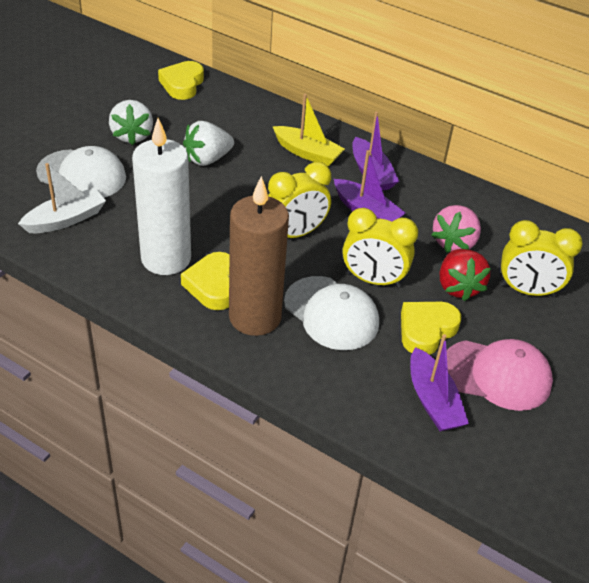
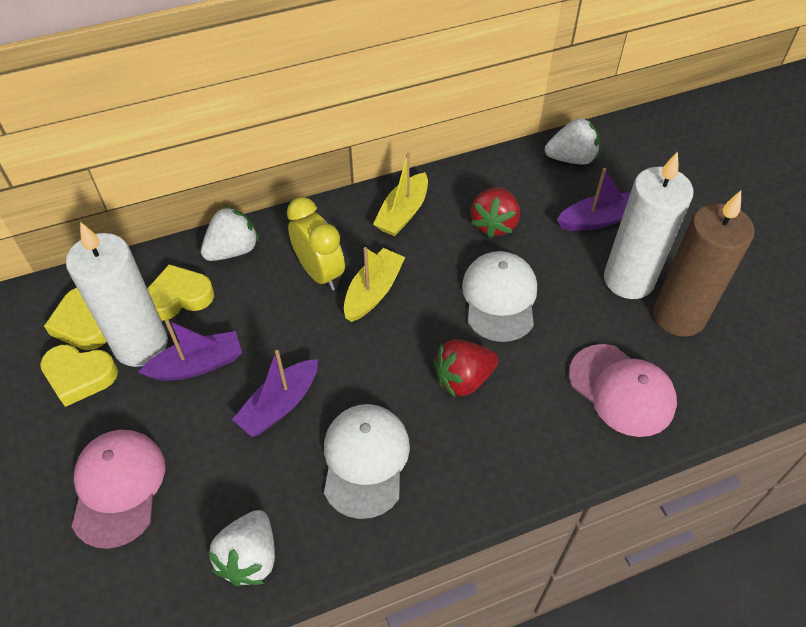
pink cap: [447,339,553,411] = 1 -> [72,430,165,549] [569,344,677,437] = 2
pink strawberry: [431,205,481,253] = 1 -> none = 0
red strawberry: [440,249,491,301] = 1 -> [433,339,499,397] [471,188,520,238] = 2
white boat: [18,163,106,233] = 1 -> none = 0
white candle: [132,118,191,275] = 1 -> [66,222,168,367] [604,151,693,299] = 2
white strawberry: [109,100,153,145] [183,121,234,166] = 2 -> [201,206,259,261] [208,510,275,586] [545,119,600,165] = 3
yellow boat: [272,94,345,167] = 1 -> [344,247,405,322] [373,153,428,236] = 2
yellow clock: [268,162,331,238] [343,208,418,288] [500,220,583,297] = 3 -> [287,197,345,291] = 1

